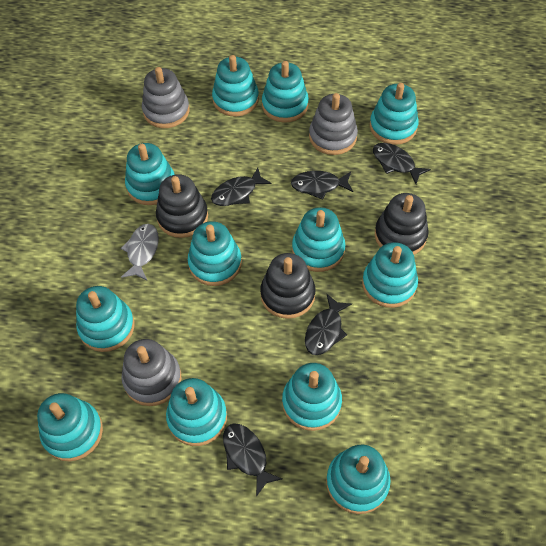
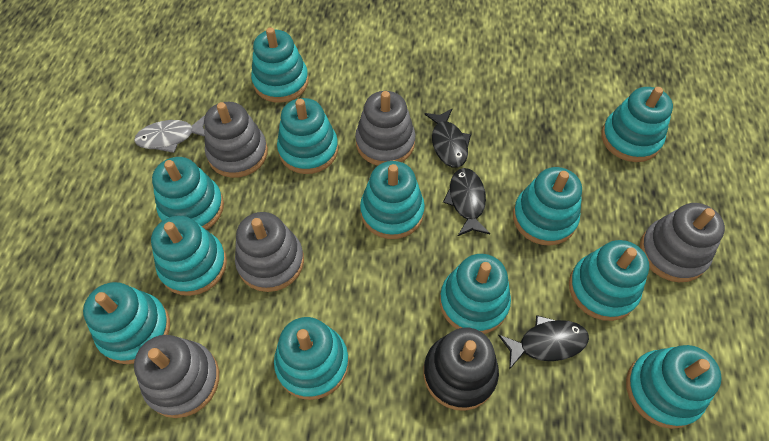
black fish: [211,167,272,206] [223,423,282,497] [291,171,353,200] [305,294,352,355] [373,143,431,184] = 5 -> [424,108,471,168] [443,168,490,236] [498,315,589,370] = 3
black stacking toy: [156,174,208,238] [260,253,315,319] [375,193,429,255] = 3 -> [423,327,499,411] = 1
grey stacking toy: [122,339,181,406] [142,67,190,128] [309,93,358,155] = 3 -> [134,335,219,418] [204,102,268,178] [235,212,304,292] [355,91,415,165] [640,203,725,282] = 5

